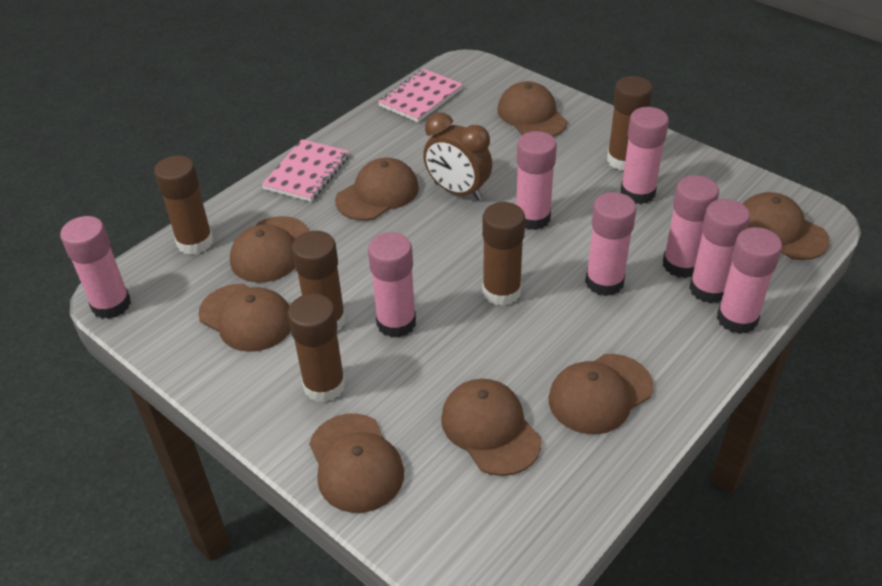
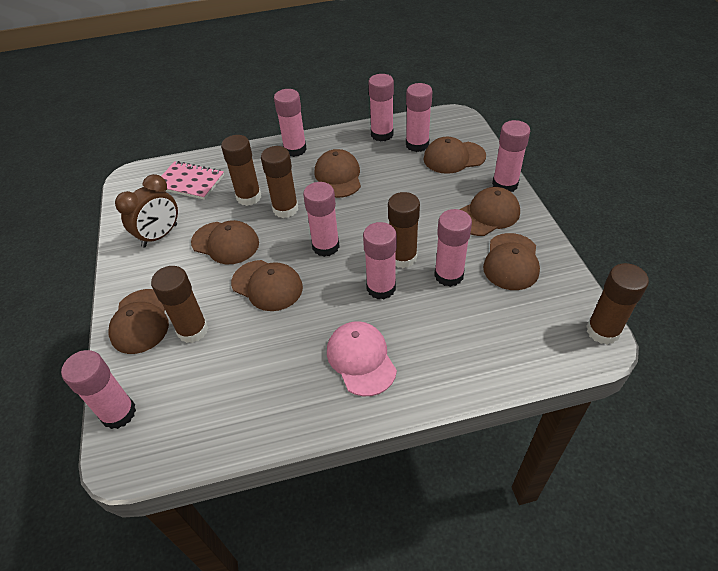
brown cap: [198,284,291,352] [230,216,309,283] [309,413,404,513] [335,158,419,221] [441,379,542,476] [497,81,567,137] [549,354,654,434] [743,192,830,260] = 8 -> [108,289,169,354] [191,220,259,264] [231,260,303,311] [314,149,361,198] [424,137,486,174] [459,187,520,236] [483,233,540,290] = 7
pink cap: none = 0 -> [327,321,397,396] = 1
pink notebook: [261,139,349,202] [378,69,463,122] = 2 -> [161,161,224,200] = 1

